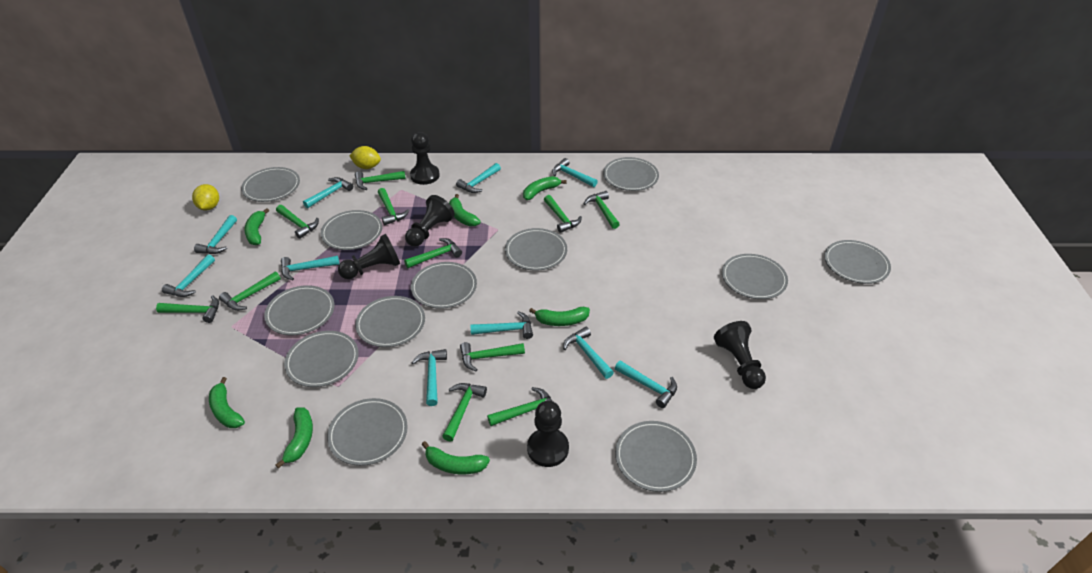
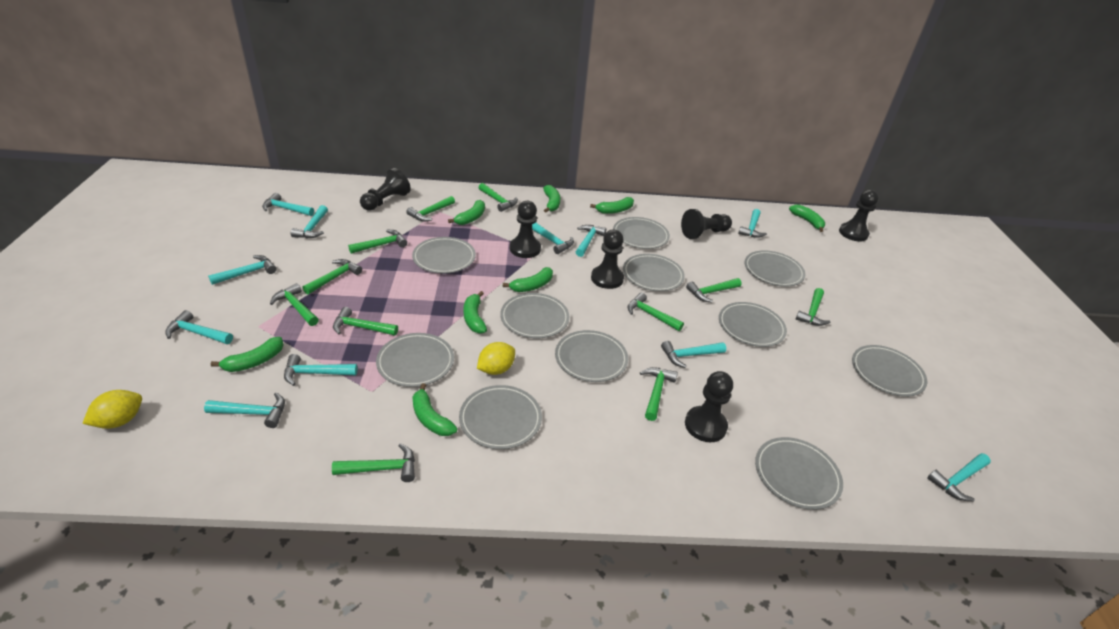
black pawn: [338,234,400,279] [405,195,455,247] [410,132,440,185] [527,401,569,467] [714,321,766,389] = 5 -> [360,168,411,211] [510,201,541,258] [591,230,624,289] [681,209,732,239] [685,371,733,442] [839,190,879,241] = 6
green banana: [209,377,245,428] [244,208,269,245] [275,407,313,469] [421,441,490,474] [449,194,481,226] [523,176,567,200] [529,307,590,326] = 7 -> [211,337,284,372] [412,383,458,436] [448,200,485,225] [463,291,487,334] [503,267,553,292] [543,185,561,212] [590,197,634,214] [789,204,825,232] = 8
grey plate: [241,167,300,202] [264,285,334,336] [284,331,359,387] [321,210,383,250] [327,398,408,466] [355,296,425,347] [411,262,477,309] [505,228,567,271] [603,157,659,191] [615,421,697,492] [722,254,788,299] [824,240,891,284] = 12 -> [376,333,454,387] [412,237,476,273] [459,385,542,449] [500,293,570,338] [555,330,628,382] [613,217,670,249] [623,254,685,291] [719,302,787,347] [745,250,805,287] [755,437,843,510] [852,345,927,397] = 11
turquoise hammer: [162,254,215,297] [194,215,237,254] [281,256,339,280] [303,177,353,208] [411,349,447,406] [456,163,501,193] [470,311,533,339] [552,158,598,187] [563,327,614,379] [615,360,677,408] = 10 -> [165,310,233,344] [204,392,285,428] [208,255,276,285] [262,193,314,216] [284,354,358,386] [291,205,328,238] [532,223,574,254] [576,225,606,257] [661,341,726,368] [738,209,767,238] [927,453,991,501] = 11

